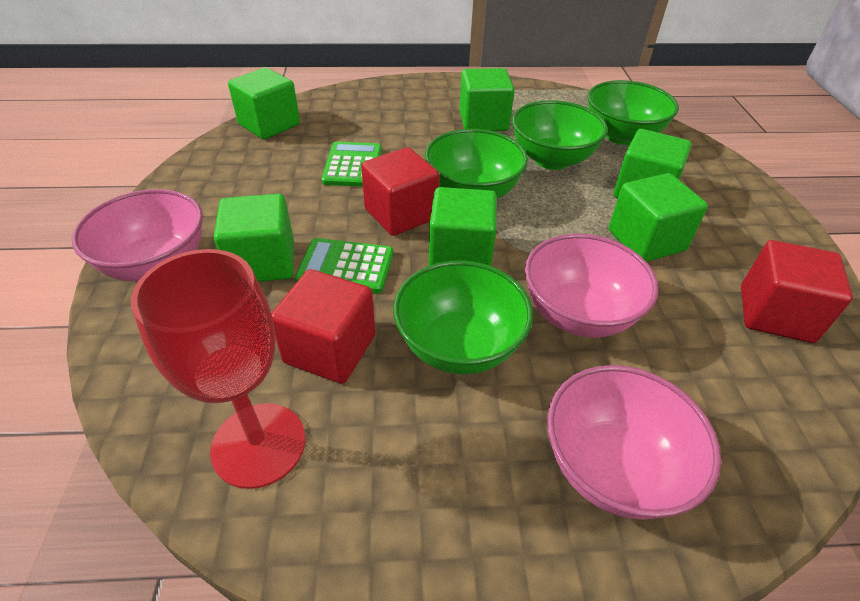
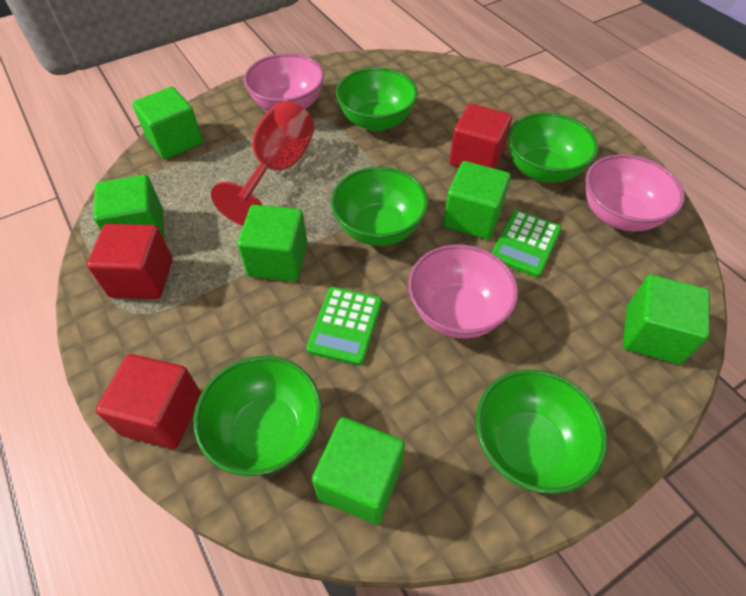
green bowl: [393,260,533,374] [425,129,528,198] [512,100,608,170] [587,80,679,145] = 4 -> [193,356,322,476] [331,167,428,246] [336,67,418,132] [476,369,607,494] [508,112,598,183] = 5

